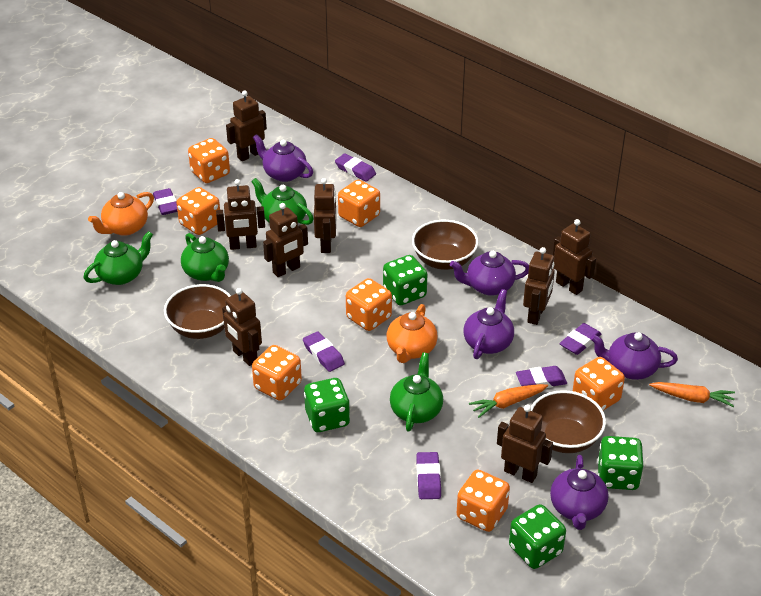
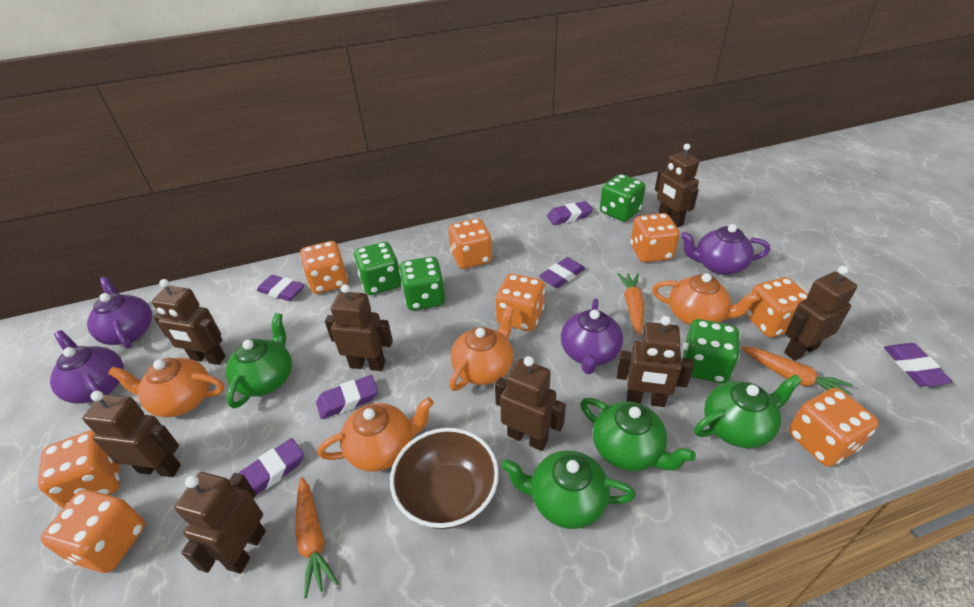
brown bowl: [164,284,231,339] [412,220,479,270] [531,390,606,453] = 3 -> [390,428,499,529] = 1
orange carrot: [469,384,548,418] [649,382,735,407] = 2 -> [295,477,338,599] [617,273,644,335] [741,346,852,394] = 3
orange dice: [176,187,220,235] [188,138,230,183] [252,345,302,401] [338,180,380,227] [346,278,392,331] [457,470,510,532] [573,357,625,411] = 7 -> [38,430,120,508] [40,489,145,573] [300,241,348,294] [448,218,492,269] [495,274,545,331] [631,213,680,263] [745,277,808,337] [789,388,879,467] = 8
orange teapot: [88,192,154,236] [387,304,438,363] = 2 -> [108,358,224,417] [317,397,434,472] [449,306,514,391] [652,273,760,325] = 4
purple teapot: [253,134,313,182] [450,251,529,296] [464,289,514,359] [550,455,608,530] [590,332,678,380] = 5 -> [50,330,124,404] [87,277,153,349] [561,298,623,374] [681,224,770,275] = 4

